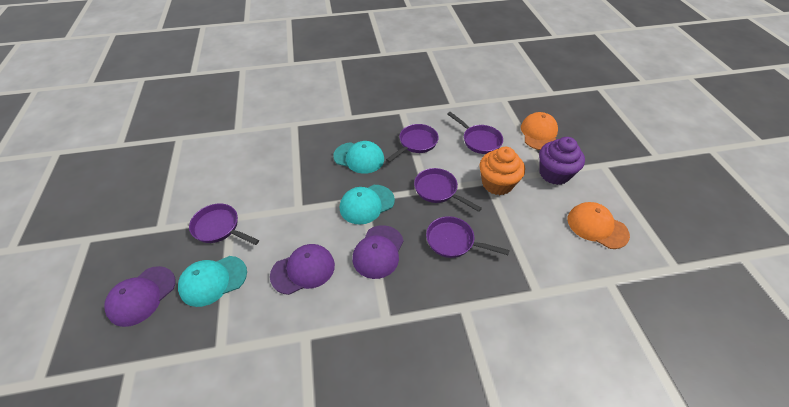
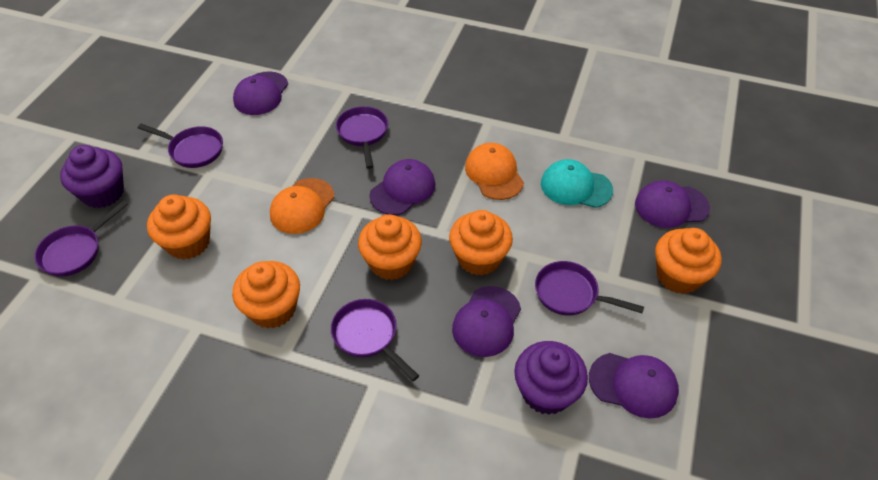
orange cupcake: [479,147,525,195] = 1 -> [147,194,211,260] [232,261,300,329] [358,214,422,280] [449,210,513,276] [655,228,722,294] = 5
purple cap: [104,266,176,327] [270,244,335,295] [352,225,404,279] = 3 -> [233,71,288,115] [369,159,435,215] [452,286,521,357] [589,353,679,419] [635,180,710,228] = 5
purple cupcake: [539,137,585,185] = 1 -> [60,145,124,208] [514,341,588,415] = 2
turquoise cap: [178,256,247,307] [333,141,384,174] [340,185,395,225] = 3 -> [541,159,613,208] = 1

